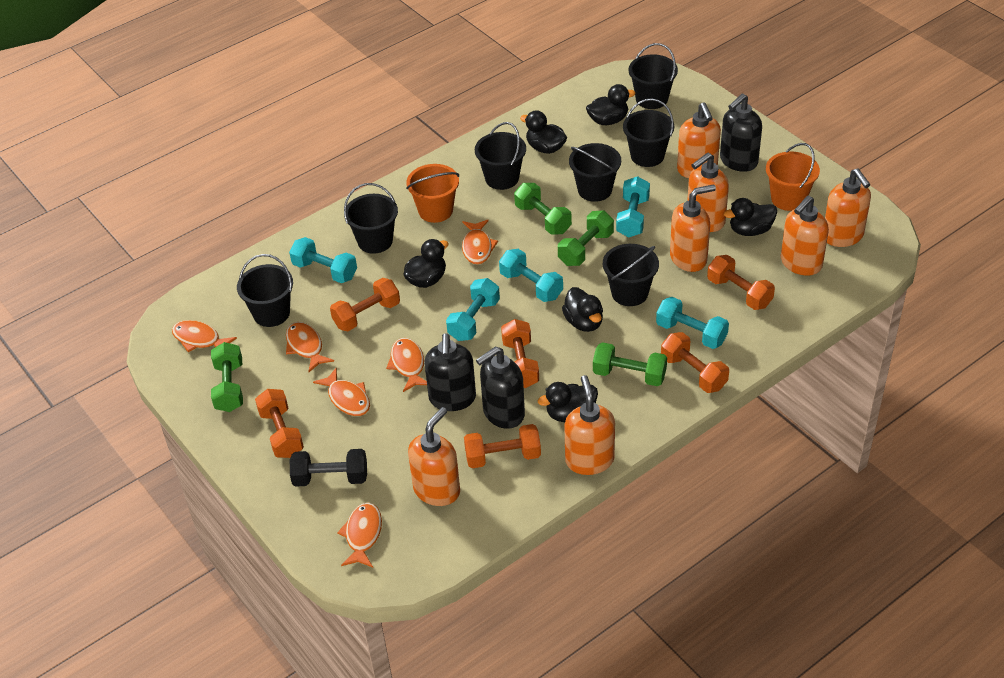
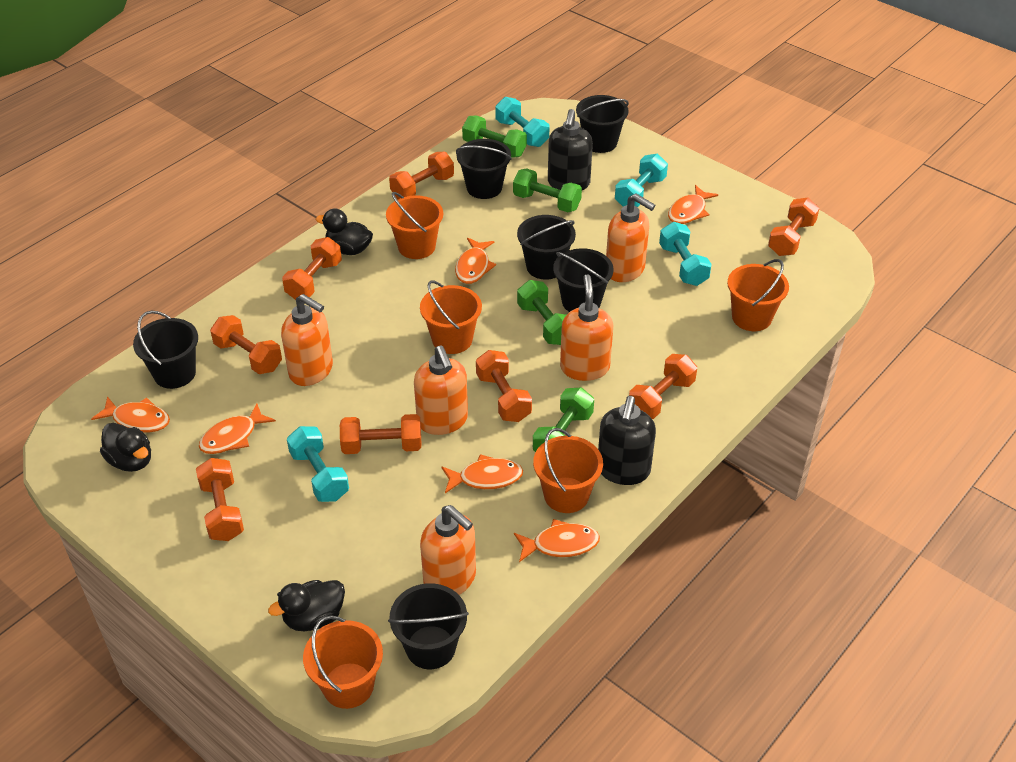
black bucket: [237,254,293,327] [344,183,398,254] [475,122,526,190] [569,143,621,202] [603,244,659,306] [623,99,674,167] [628,43,678,109] = 7 -> [133,311,198,389] [388,583,469,669] [456,139,512,199] [517,215,576,280] [553,248,614,312] [576,95,629,153] = 6
black duck: [403,239,449,288] [520,110,567,154] [538,382,598,422] [562,287,603,332] [586,84,636,125] [724,198,777,236] = 6 -> [100,423,151,472] [268,580,345,631] [316,208,373,255] = 3
black dumbbell: [290,449,367,487] = 1 -> none = 0
black soap dispenser: [424,333,476,411] [476,346,525,429] [720,94,762,172] = 3 -> [548,109,593,190] [598,396,656,485] = 2
orange bucket: [406,164,459,223] [766,143,820,211] = 2 -> [303,615,383,709] [386,192,443,259] [420,280,482,354] [533,428,603,513] [727,259,789,331] = 5
orange dumbbell: [255,389,304,458] [330,278,400,331] [464,424,541,468] [501,319,539,388] [661,332,729,393] [707,255,775,310] = 6 -> [196,458,244,541] [210,315,282,374] [282,237,342,300] [340,414,421,454] [389,152,454,199] [476,350,532,422] [629,354,697,419] [768,197,819,256] = 8
orange soap dispenser: [408,407,460,506] [564,375,615,475] [670,184,716,272] [677,103,721,178] [687,152,729,232] [781,196,829,276] [825,168,871,247] = 7 -> [281,294,333,386] [414,346,468,435] [420,505,476,595] [560,274,613,381] [606,194,655,282] = 5
turquoise dumbbell: [289,237,357,283] [446,278,500,341] [499,249,563,302] [616,176,650,237] [656,297,729,349] = 5 -> [287,426,349,502] [495,97,549,147] [615,154,668,207] [659,222,712,286] = 4

